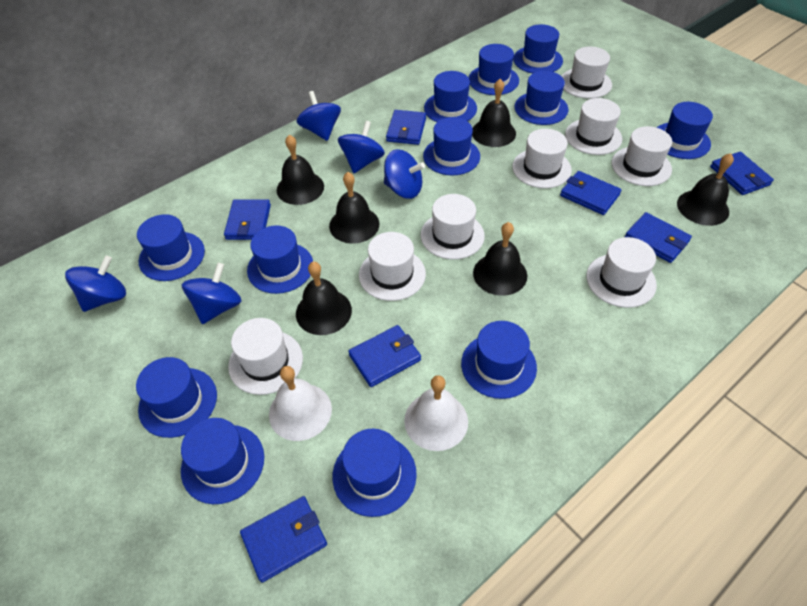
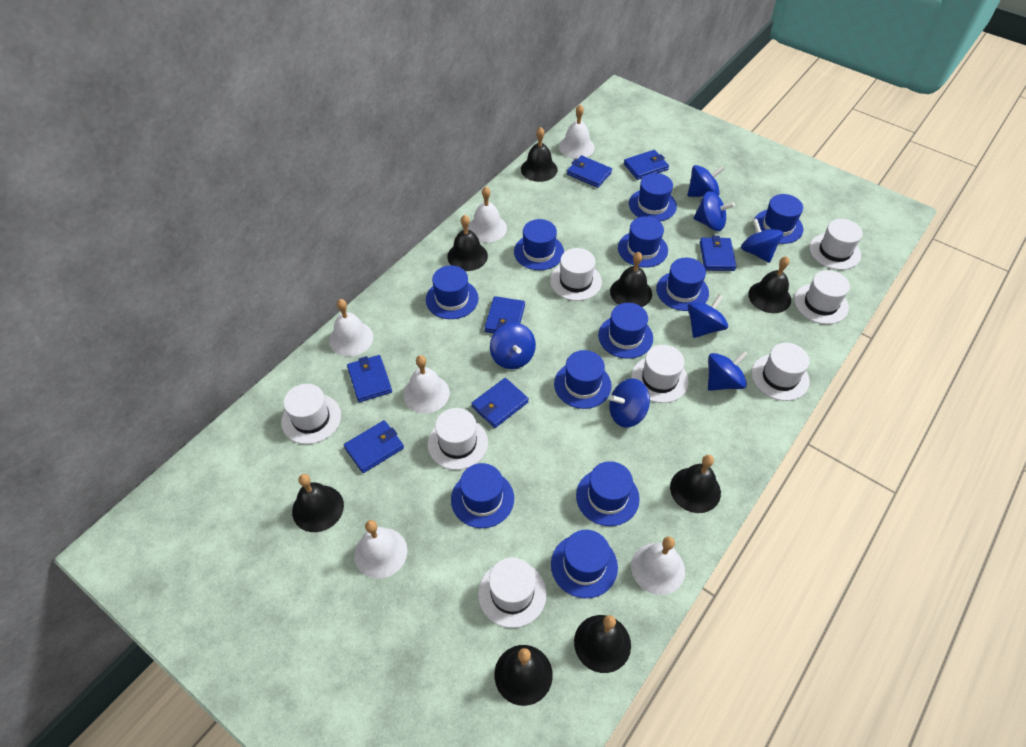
black bell: [277,135,324,205] [296,262,352,335] [329,172,379,243] [472,79,516,147] [473,222,527,296] [677,153,734,226] = 6 -> [292,474,344,532] [447,215,488,271] [494,645,553,706] [521,127,558,182] [574,615,631,673] [610,252,652,307] [670,455,721,513] [748,256,791,313] = 8
blue hat: [136,357,217,438] [137,214,205,281] [181,418,264,504] [247,225,313,294] [333,429,417,517] [423,117,480,175] [424,71,477,122] [461,321,537,399] [469,44,519,95] [513,24,563,73] [514,71,568,125] [657,102,713,159] = 12 -> [426,265,479,319] [451,463,514,528] [514,219,564,270] [551,530,618,598] [554,350,612,409] [576,461,640,526] [598,303,653,359] [618,216,668,268] [629,173,677,221] [656,258,709,311] [754,194,803,244] = 11
blue spinning top: [65,256,126,312] [182,263,241,324] [297,91,341,141] [338,121,385,173] [384,149,425,199] = 5 -> [490,323,536,369] [609,379,650,428] [687,294,728,338] [688,165,724,197] [693,191,735,231] [708,351,748,391] [741,219,783,263] = 7
white bell: [269,366,332,441] [404,375,468,451] = 2 -> [329,299,373,356] [354,520,407,578] [403,355,450,413] [468,187,507,242] [559,105,595,159] [631,537,685,595] = 6

